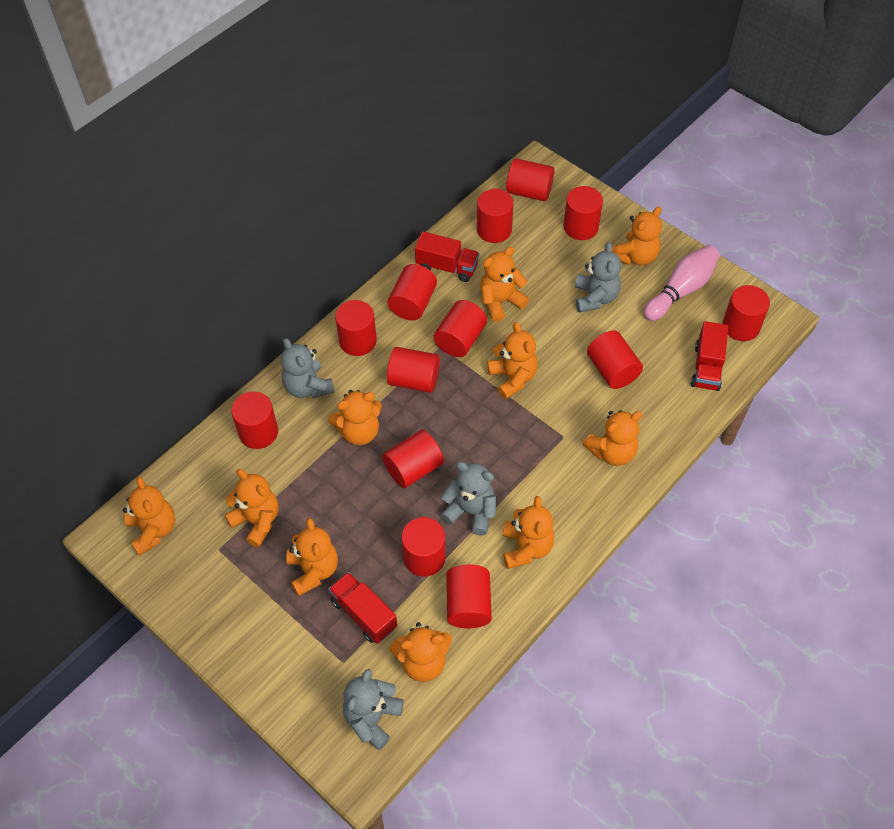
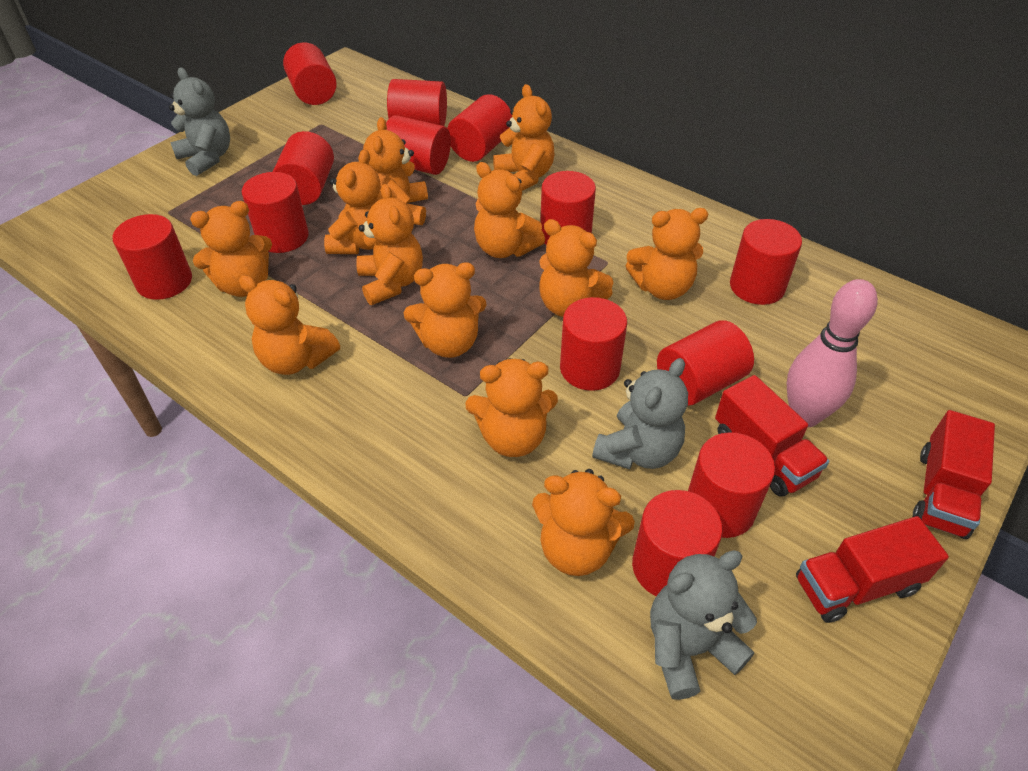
grey teddy bear: [281,338,335,399] [343,669,404,750] [441,462,496,536] [575,242,621,313] = 4 -> [169,67,230,176] [592,358,688,469] [650,550,757,700] = 3
orange teddy bear: [123,477,175,556] [225,469,279,547] [287,518,338,596] [328,390,382,445] [390,622,452,682] [480,247,529,322] [487,322,538,400] [503,496,554,569] [583,410,642,466] [612,207,662,265] = 10 -> [190,201,272,297] [239,275,340,375] [324,149,381,254] [356,184,423,305] [363,117,428,225] [404,262,487,358] [465,358,558,457] [474,162,545,258] [493,84,554,191] [532,469,635,576] [539,219,613,317] [626,208,708,300] = 12

